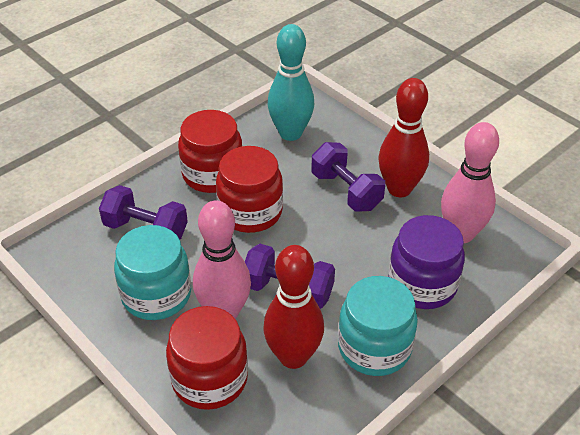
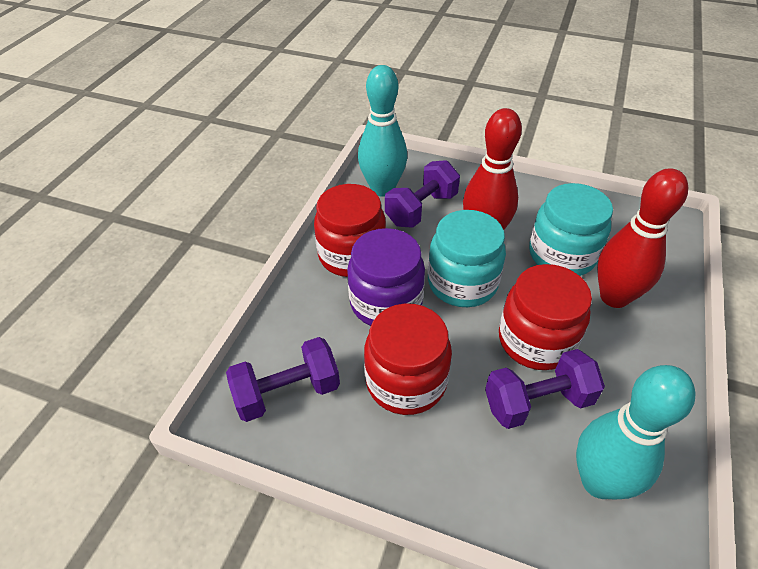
pink bowling pin: [193,200,251,319] [441,122,499,243] = 2 -> none = 0
turquoise bowling pin: [268,24,314,141] = 1 -> [358,65,407,197] [576,365,696,500] = 2

